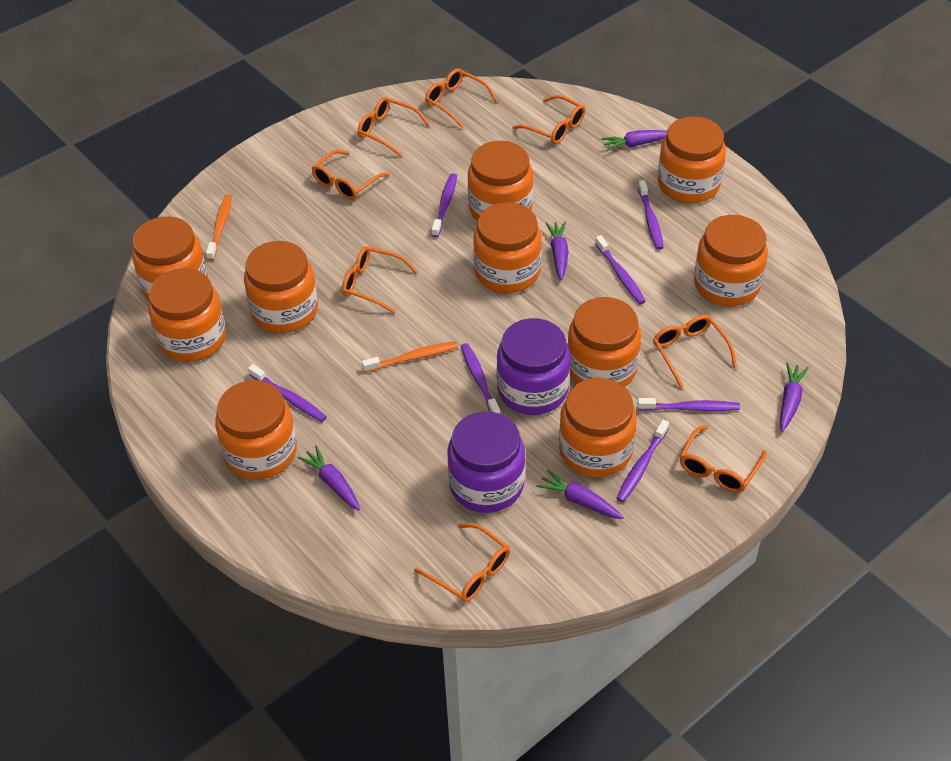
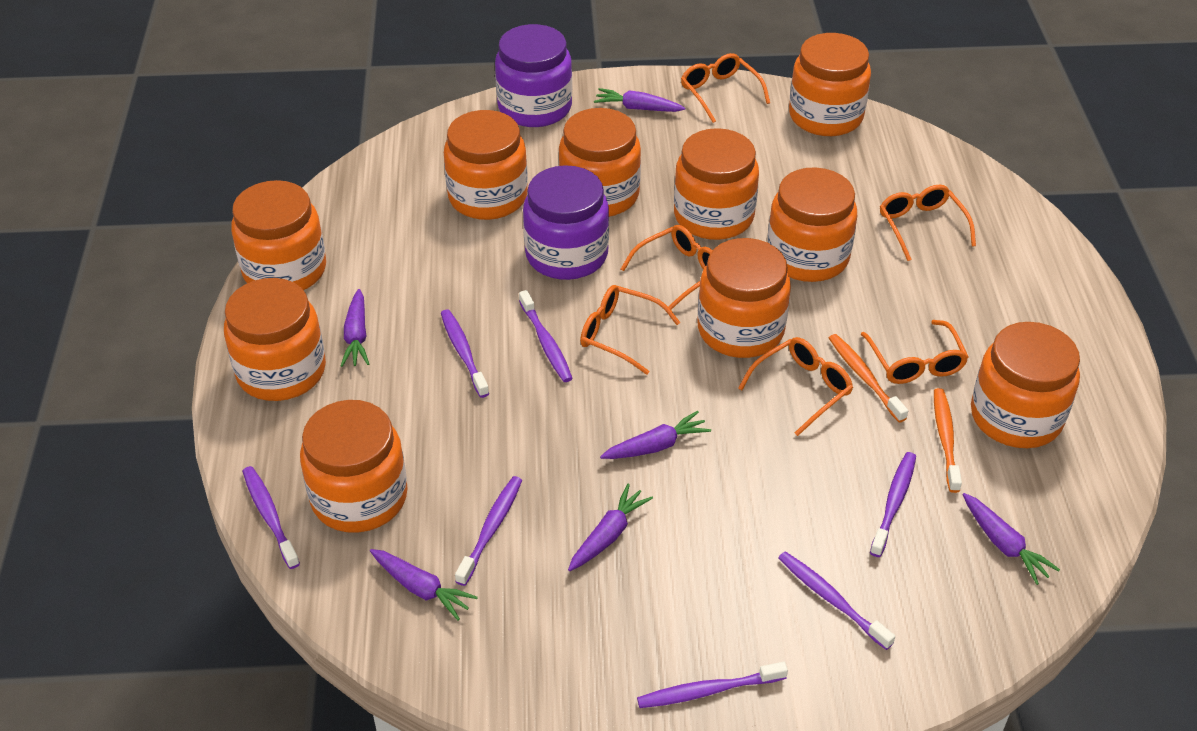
orange glasses: [312,150,389,200] [342,247,418,313] [358,97,430,157] [414,523,510,602] [425,69,498,128] [513,95,585,144] [653,315,737,388] [680,425,767,493] = 8 -> [580,285,680,375] [621,225,713,310] [681,53,770,123] [738,337,853,436] [861,320,969,384] [880,185,976,261] = 6
purple carrot: [298,445,360,510] [536,470,624,519] [545,222,568,280] [601,130,667,151] [780,362,809,432] = 5 -> [341,289,369,367] [370,549,478,620] [568,484,653,571] [594,88,685,112] [600,411,711,459] [962,493,1060,585] = 6

